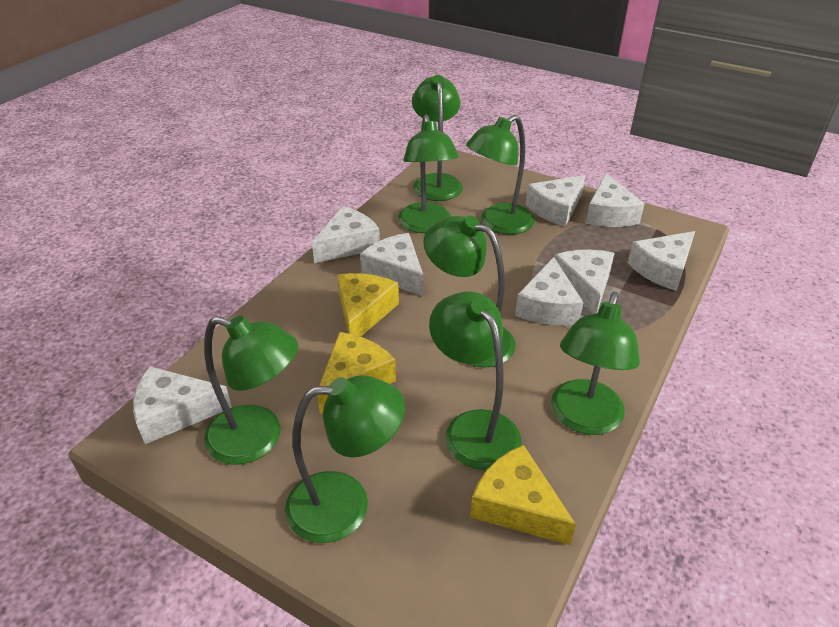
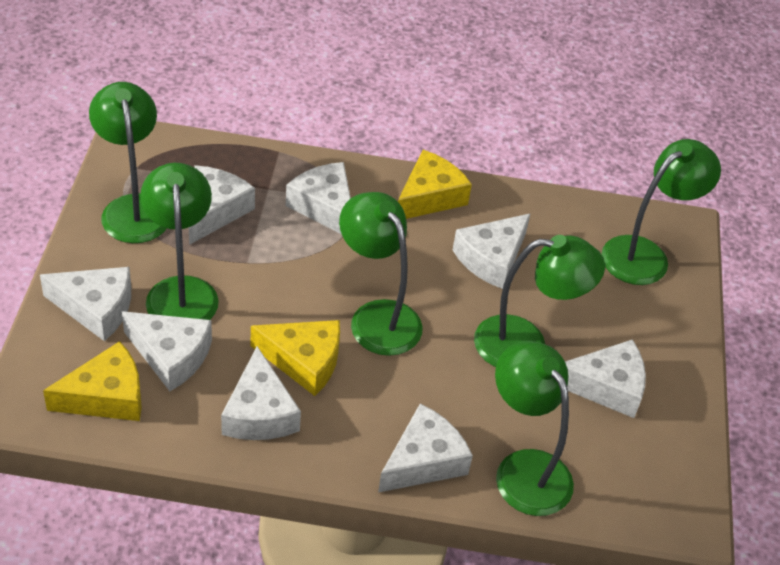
green lamp: [204,316,298,465] [285,375,405,543] [398,114,459,233] [412,75,463,201] [423,216,516,367] [429,291,521,470] [466,115,535,234] [551,292,640,435] = 8 -> [89,82,167,243] [140,163,219,320] [339,192,423,356] [474,235,605,367] [495,341,574,516] [602,139,721,285] = 6

